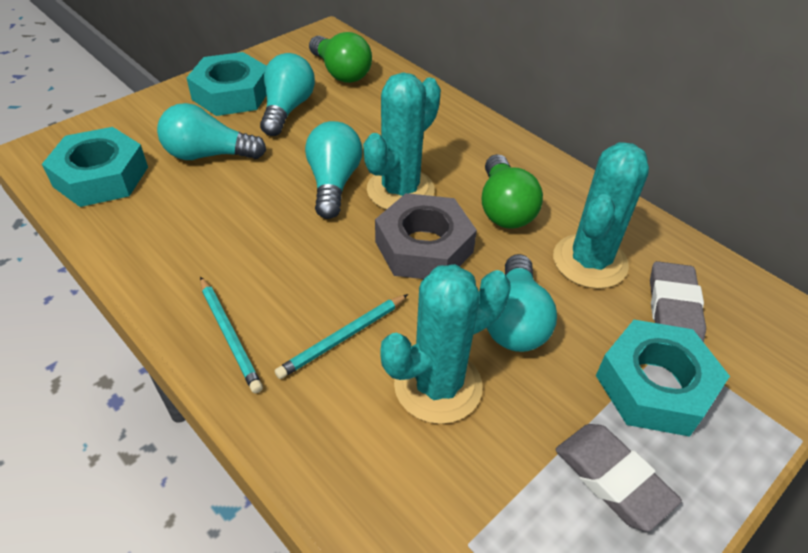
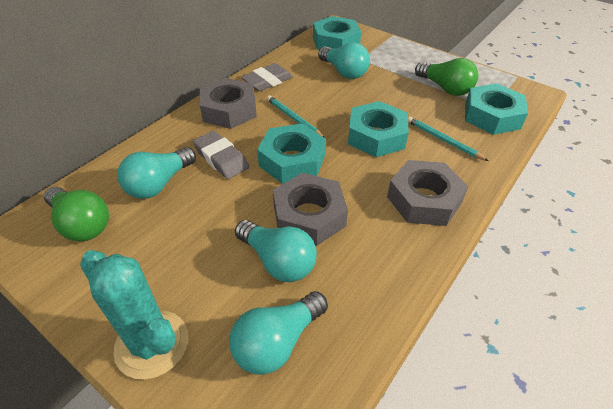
grey nut: [375,193,477,279] = 1 -> [200,78,257,129] [273,173,348,246] [387,160,468,226] = 3
turquoise cactus: [363,72,441,210] [381,264,510,424] [553,142,649,289] = 3 -> [80,250,188,379] = 1
turquoise nut: [42,127,148,207] [186,52,267,116] [596,320,730,437] = 3 -> [257,124,326,184] [313,16,361,50] [348,101,409,157] [465,84,528,135] = 4

